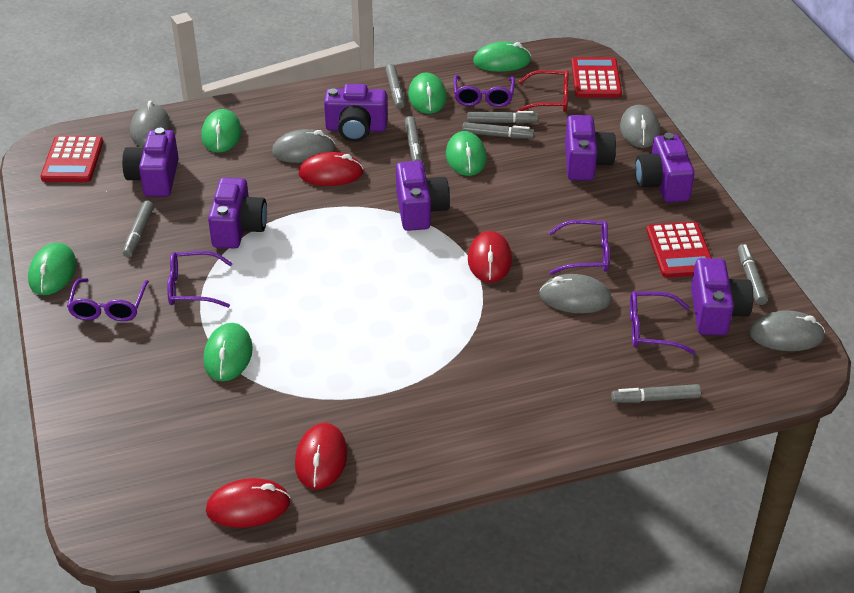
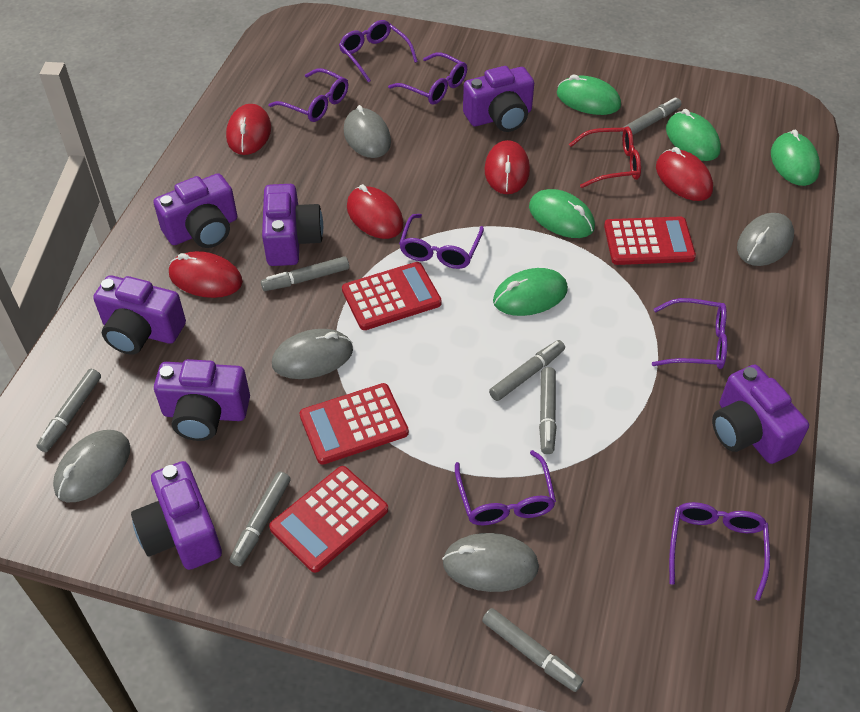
green mouse: [28,243,76,295] [201,109,242,153] [203,323,253,381] [408,73,447,114] [446,131,487,176] [473,42,531,72] = 6 -> [493,268,568,316] [529,189,595,238] [557,75,621,115] [666,109,721,161] [771,130,820,186] = 5
purple glasses: [67,278,149,321] [167,251,233,308] [454,75,515,107] [548,220,609,274] [630,291,695,354] = 5 -> [268,68,348,122] [339,20,418,82] [388,52,467,105] [399,214,484,269] [455,450,556,525] [652,298,727,369] [669,502,770,601] = 7
red calculator: [40,136,103,182] [571,57,622,98] [646,221,712,278] = 3 -> [269,466,388,573] [299,383,409,465] [342,262,442,330] [604,216,696,265] = 4
red mouse: [206,478,290,528] [295,423,348,489] [298,152,364,186] [468,231,512,283] = 4 -> [169,251,243,298] [226,104,271,155] [347,184,404,239] [484,140,530,194] [656,147,713,201] = 5

